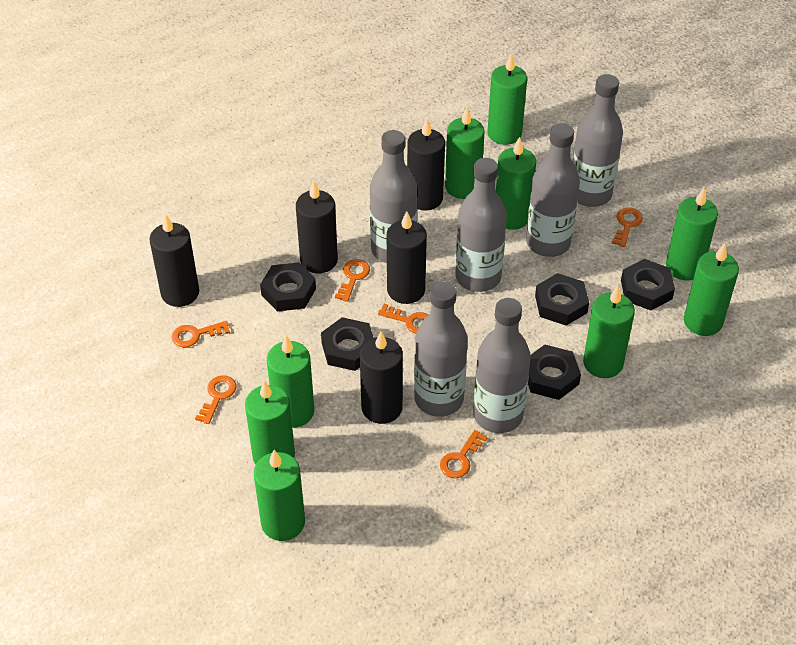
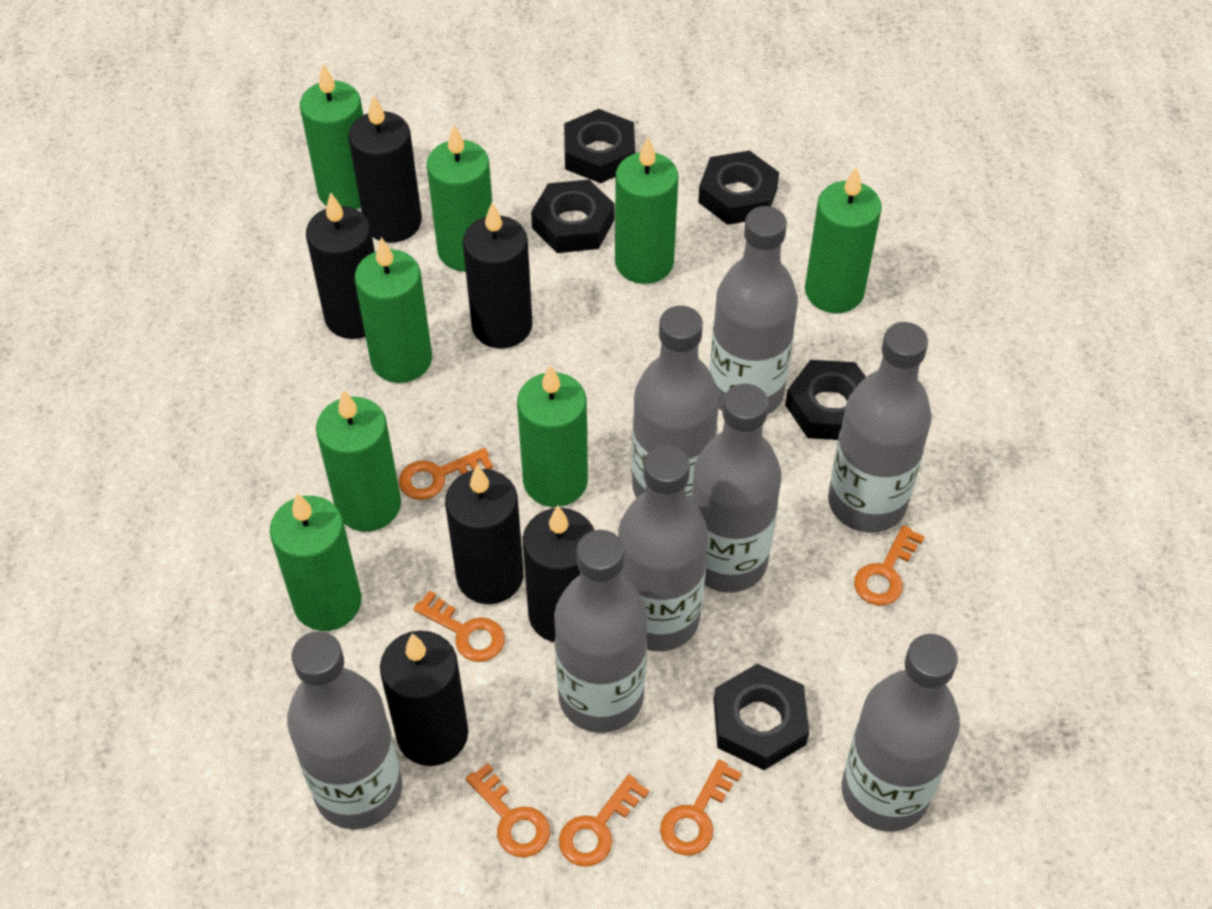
black candle: [150,214,199,307] [296,181,338,273] [360,331,403,424] [387,211,427,304] [407,118,445,211] = 5 -> [306,192,375,339] [348,95,422,243] [380,630,468,766] [445,465,524,604] [463,203,532,349] [523,506,594,642] = 6
green candle: [245,380,295,465] [254,450,305,541] [267,335,314,428] [445,107,485,199] [488,53,527,145] [496,137,536,230] [583,286,635,378] [666,188,718,280] [684,243,739,336] = 9 -> [270,493,362,631] [300,64,363,209] [316,390,401,532] [355,237,432,383] [427,125,492,272] [517,364,588,507] [615,137,678,284] [805,166,882,313] = 8
grey bottle: [370,130,417,263] [414,281,468,417] [455,158,507,292] [473,298,531,433] [526,123,580,257] [572,74,623,207] = 6 -> [287,631,402,829] [554,530,647,733] [618,445,708,651] [632,306,719,498] [691,384,782,593] [710,206,798,415] [828,322,932,533] [842,634,960,832] = 8

